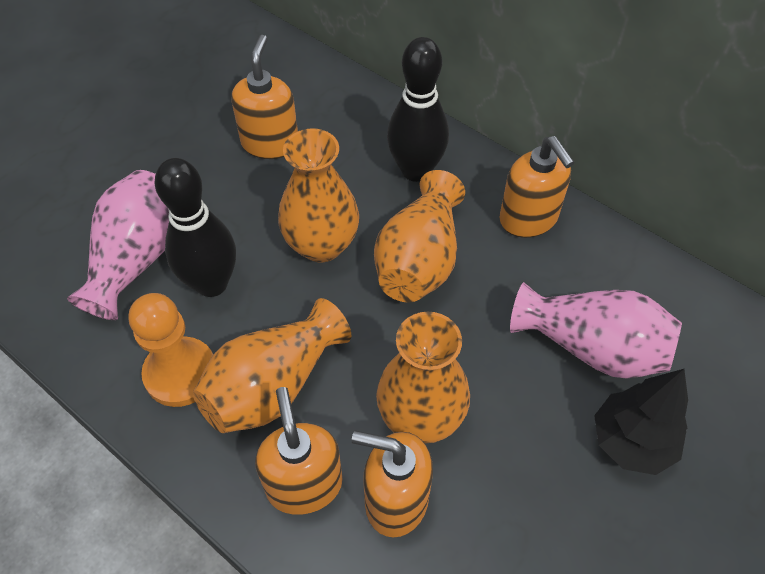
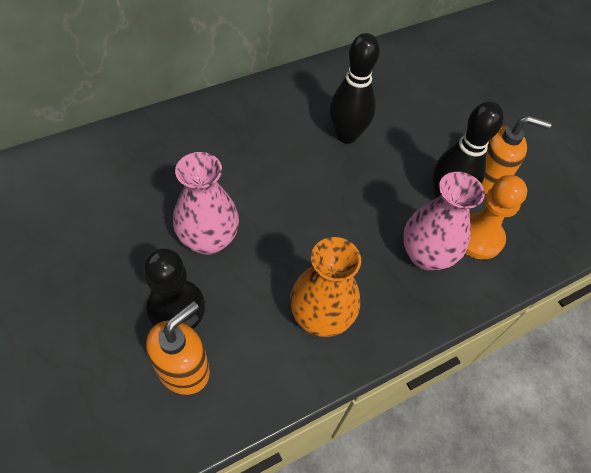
black pawn: none = 0 -> [144,248,205,329] = 1
black tree: [594,369,688,475] = 1 -> none = 0
orange soap dispenser: [231,35,298,159] [255,387,343,515] [352,430,433,537] [499,136,575,238] = 4 -> [146,301,210,395] [482,115,552,195] = 2
orange vase: [193,298,351,433] [278,129,359,262] [374,170,465,302] [376,312,470,444] = 4 -> [290,237,361,337] = 1

